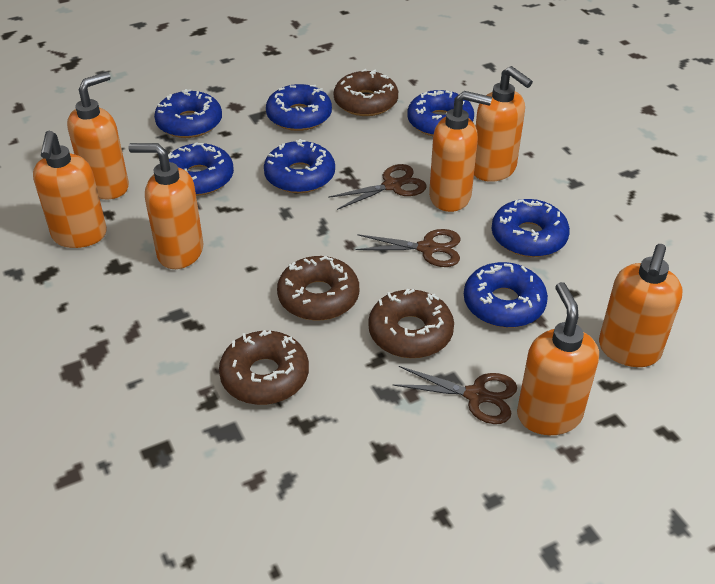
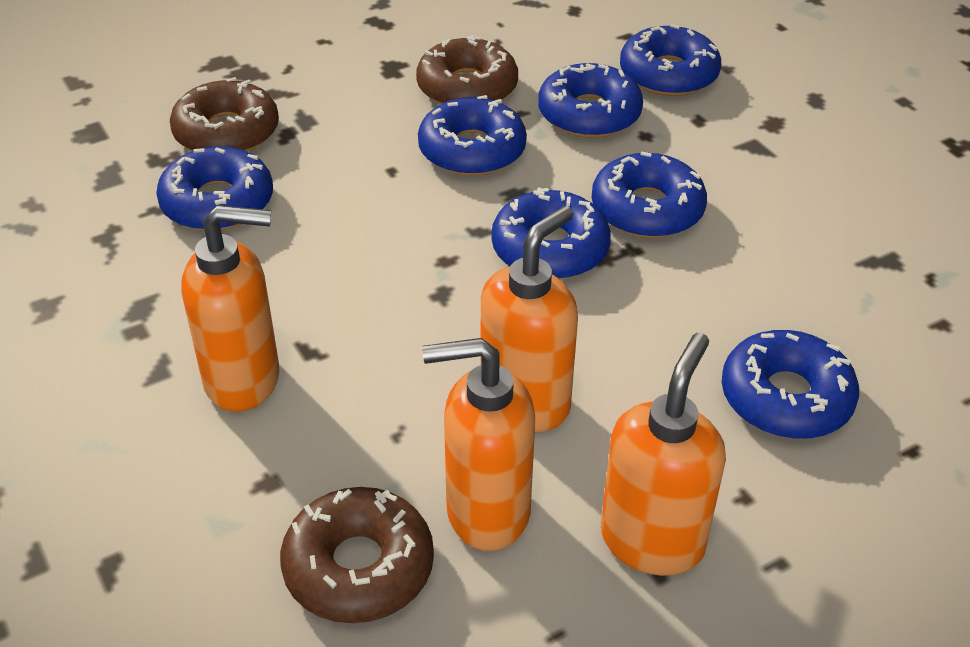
brown donut: [219,330,309,405] [277,256,359,320] [334,69,398,116] [368,289,454,358] = 4 -> [170,77,279,152] [280,487,434,623] [416,35,518,104] = 3
brown scissors: [328,164,427,210] [355,229,461,267] [393,366,517,424] = 3 -> none = 0
orange soap dispenser: [33,131,107,248] [67,72,129,199] [128,143,204,269] [429,91,492,212] [474,66,533,182] [517,282,599,435] [599,244,682,367] = 7 -> [181,205,279,412] [422,338,535,551] [480,206,578,432] [601,333,726,576] = 4

